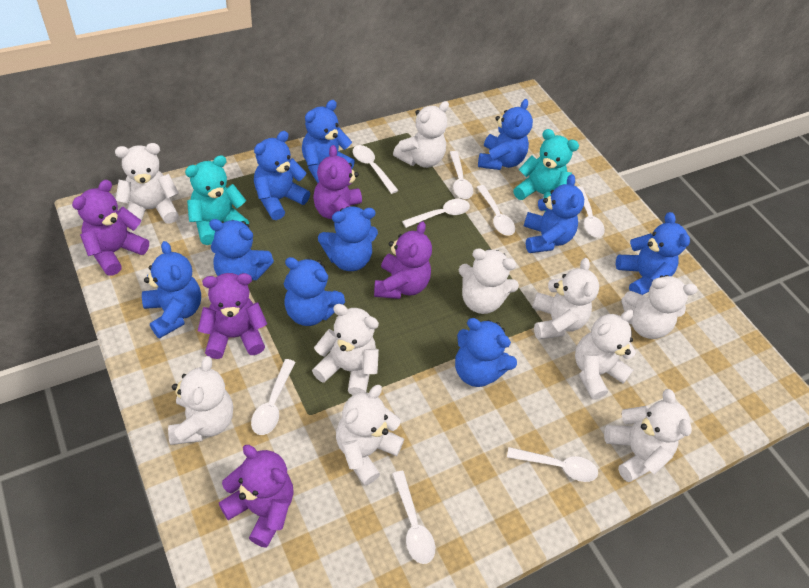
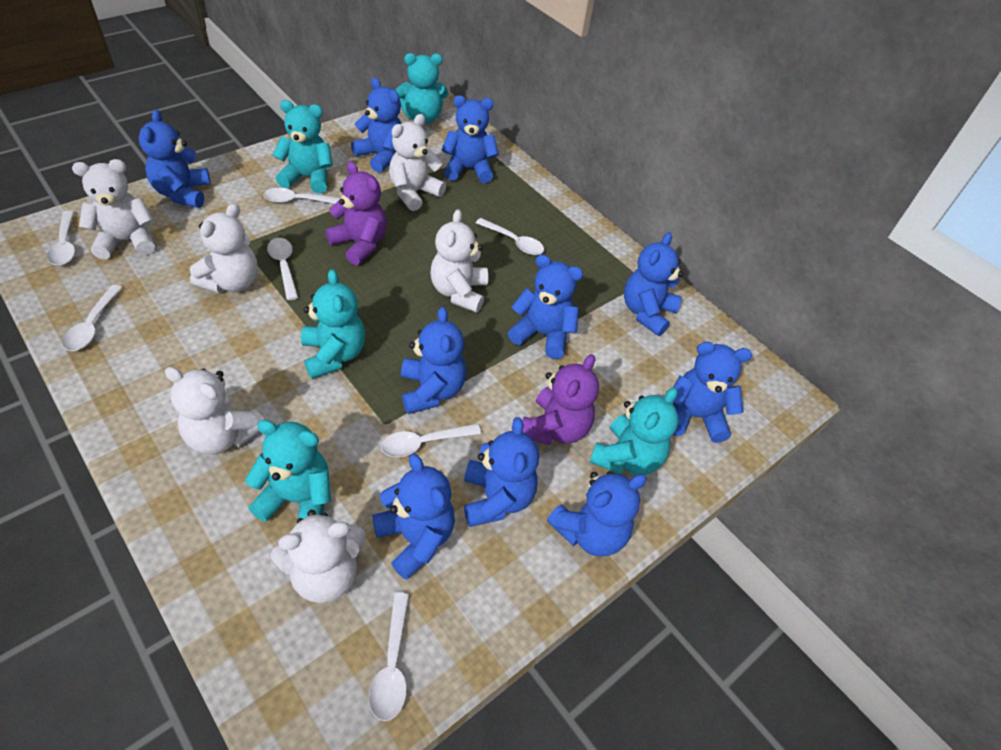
purple teddy bear: [72,180,149,276] [198,273,267,359] [219,445,294,548] [313,145,362,219] [374,221,432,299] = 5 -> [325,161,387,265] [523,354,599,445] = 2
turquoise teddy bear: [185,155,249,245] [514,129,579,211] = 2 -> [245,420,331,522] [273,100,333,193] [301,269,365,379] [395,53,448,124] [590,387,678,475] = 5
white spoon: [251,359,295,435] [353,145,399,194] [392,471,435,564] [402,199,470,228] [450,151,473,199] [477,185,515,236] [507,447,598,482] [577,186,605,237] = 8 -> [47,210,75,265] [62,285,123,351] [263,188,341,204] [267,238,298,300] [369,593,409,721] [381,424,481,457] [476,218,544,255] = 7
white teddy bear: [115,143,179,228] [168,356,233,445] [312,304,379,395] [336,385,404,486] [393,101,449,168] [459,248,519,314] [532,258,599,340] [575,310,636,400] [604,389,692,482] [621,275,698,339] = 10 -> [72,159,155,259] [165,367,265,455] [190,203,257,293] [270,510,366,603] [389,114,446,211] [430,209,488,313] = 6

